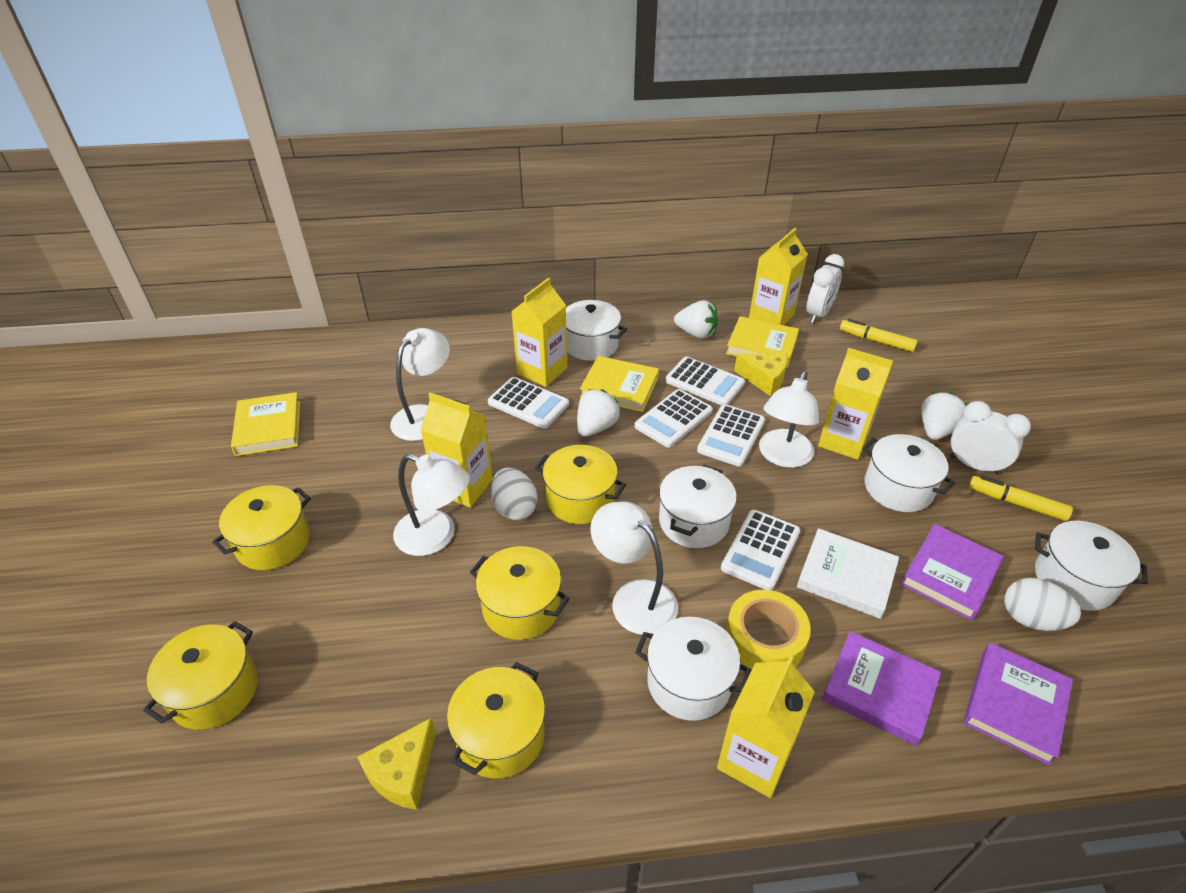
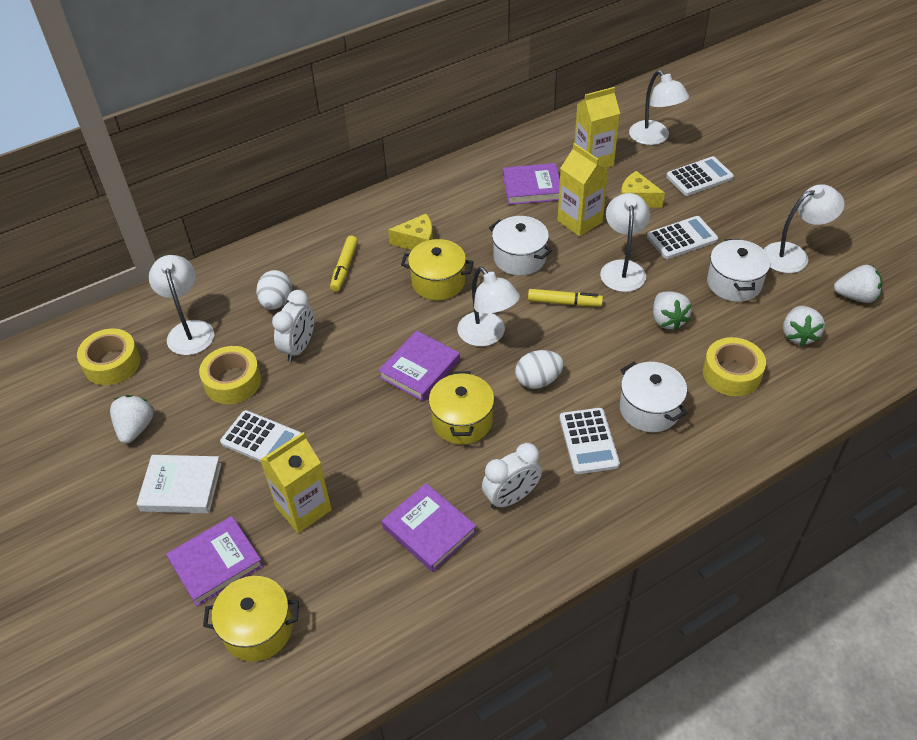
purple book: [822,631,941,746] [901,524,1003,621] [963,643,1073,766] = 3 -> [166,516,263,606] [378,331,460,401] [382,483,477,572] [503,163,560,205] = 4
white calculator: [488,377,569,429] [634,389,713,448] [665,357,745,405] [697,404,765,467] [721,509,800,590] = 5 -> [220,410,301,462] [559,408,620,474] [647,216,718,259] [666,156,734,196] = 4
white lamp: [390,328,450,441] [393,454,470,556] [590,501,678,635] [759,371,819,468] = 4 -> [149,255,214,355] [457,267,520,346] [600,193,650,292] [629,70,689,145] [764,184,844,273] = 5
white pot: [566,300,627,361] [635,617,751,721] [659,464,737,548] [862,434,955,512] [1035,521,1148,611] = 5 -> [489,216,552,276] [620,362,687,432] [707,239,770,302] = 3
white strawberry: [577,389,621,437] [674,300,718,339] [921,392,968,440] = 3 -> [110,395,154,444] [653,291,692,331] [783,306,825,347] [834,265,883,303] = 4
yellow book: [231,392,300,456] [580,356,659,412] [726,316,799,368] = 3 -> none = 0
yellow carton: [420,393,493,508] [511,278,568,387] [717,655,815,798] [749,228,808,325] [818,348,893,460] = 5 -> [260,432,332,533] [557,143,608,237] [574,87,620,168] = 3
yellow pot: [143,621,258,730] [212,485,311,570] [447,662,545,778] [470,546,570,640] [535,445,626,524] = 5 -> [203,576,299,661] [401,239,474,300] [429,371,494,445] = 3
yellow tape: [726,590,811,671] = 1 -> [77,329,140,385] [199,346,261,404] [703,337,766,396] = 3

